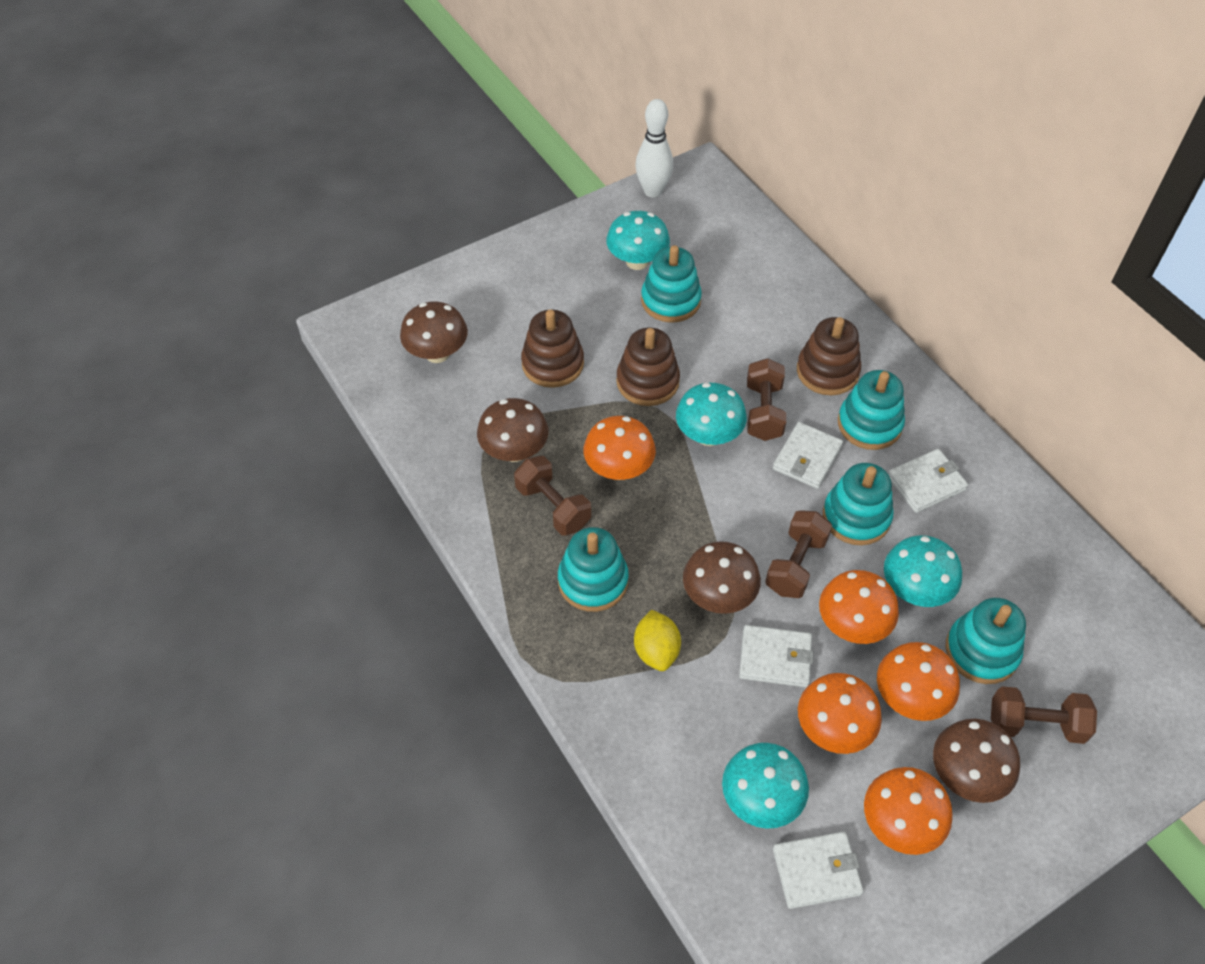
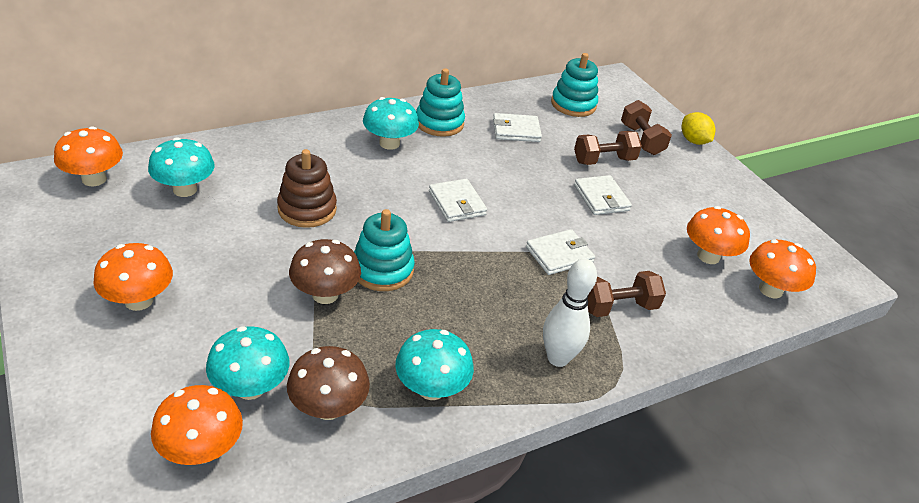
brown dumbbell: [514,456,591,535] [747,358,786,441] [765,510,832,598] [991,686,1097,744] = 4 -> [574,131,642,165] [588,271,666,317] [621,100,672,155] = 3
brown mushroom: [400,302,468,363] [477,398,548,462] [683,541,761,614] [933,719,1020,803] = 4 -> [287,346,370,420] [289,239,361,304] = 2
brown stacking toy: [521,310,584,388] [616,328,680,406] [797,317,861,395] = 3 -> [277,149,337,228] = 1
turquoise stacking toy: [558,527,629,612] [641,245,702,323] [823,463,894,545] [838,370,905,450] [945,598,1026,684] = 5 -> [354,209,415,291] [416,68,465,137] [551,53,598,117] = 3

